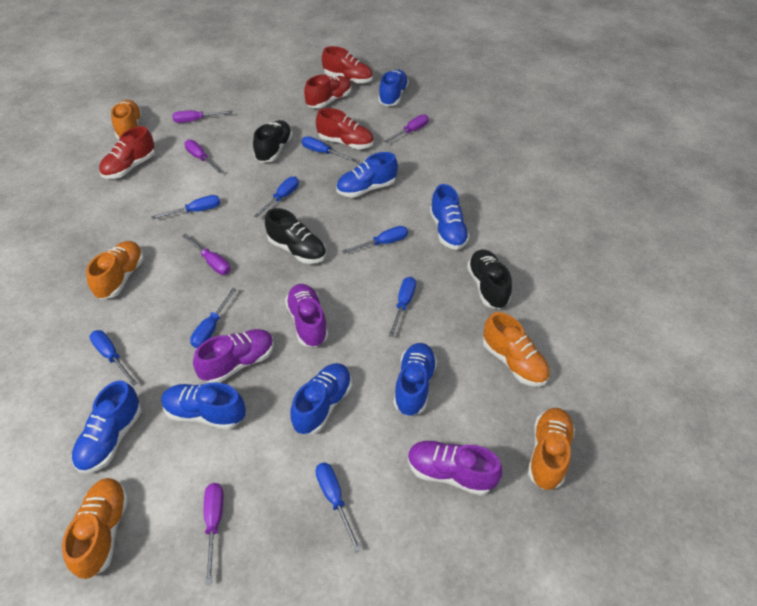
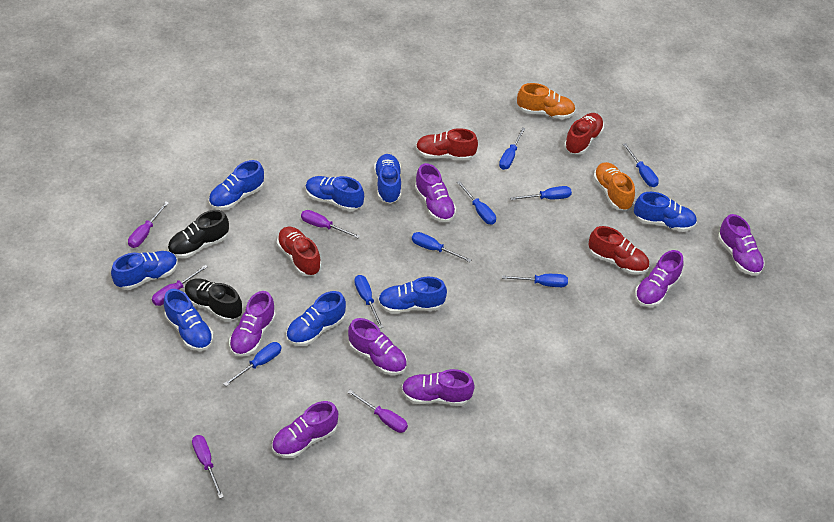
black shoe: [253,120,293,162] [265,208,326,264] [467,250,512,309] = 3 -> [168,210,229,259] [184,278,242,322] = 2
blue shoe: [71,381,142,473] [161,382,246,430] [290,363,352,434] [336,152,398,198] [378,69,409,106] [394,343,437,416] [430,184,470,250] = 7 -> [111,251,178,290] [164,289,214,351] [209,160,264,210] [286,291,346,346] [305,176,364,212] [374,154,401,204] [378,277,447,314] [634,192,697,232] = 8
orange shoe: [62,478,129,579] [86,241,144,299] [111,100,142,139] [483,312,550,387] [528,408,575,490] = 5 -> [517,83,576,119] [593,162,635,210] = 2
purple shoe: [193,329,274,383] [285,284,328,347] [408,441,502,495] = 3 -> [229,291,276,357] [272,401,338,458] [348,318,407,375] [402,369,475,406] [415,163,456,222] [635,250,684,307] [718,214,765,276] = 7

